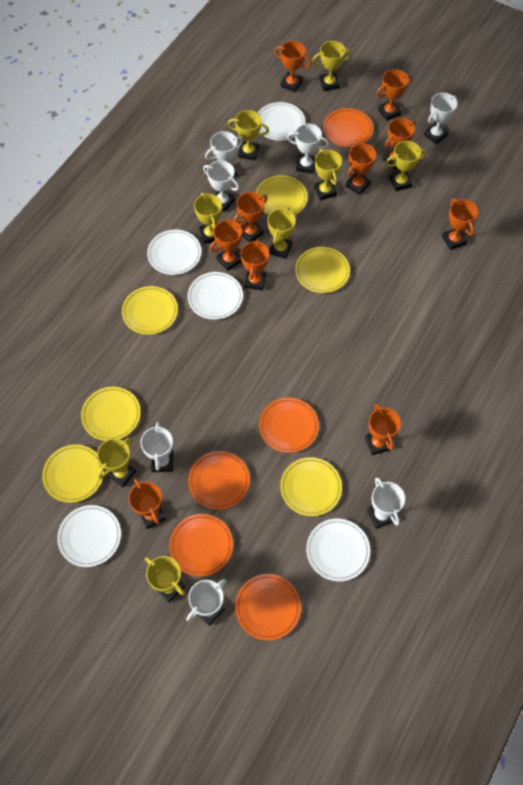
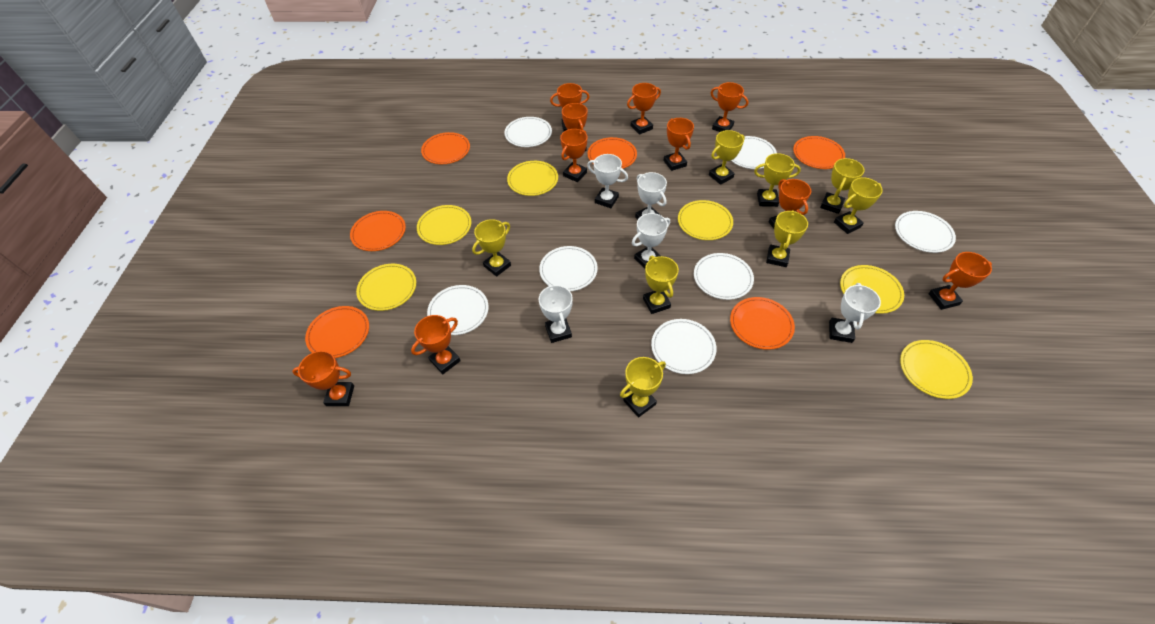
orange plate: [169,514,233,576] [188,451,250,510] [235,574,301,641] [259,398,319,453] [323,108,373,147] = 5 -> [305,306,369,358] [350,211,406,251] [421,132,470,164] [588,137,637,169] [730,297,795,350] [793,136,845,169] = 6
white plate: [57,505,121,567] [147,230,201,275] [187,272,243,320] [258,102,305,141] [306,519,370,581] = 5 -> [427,285,489,335] [504,117,552,147] [539,246,598,291] [651,319,716,374] [694,253,754,300] [731,136,777,169] [895,211,956,253] = 7
white trophy: [140,422,173,472] [186,579,226,626] [203,161,239,212] [205,131,243,177] [287,124,329,174] [367,477,405,529] [424,93,458,145] = 7 -> [539,284,573,343] [587,154,628,208] [632,213,670,269] [635,172,667,220] [829,283,881,343] = 5

